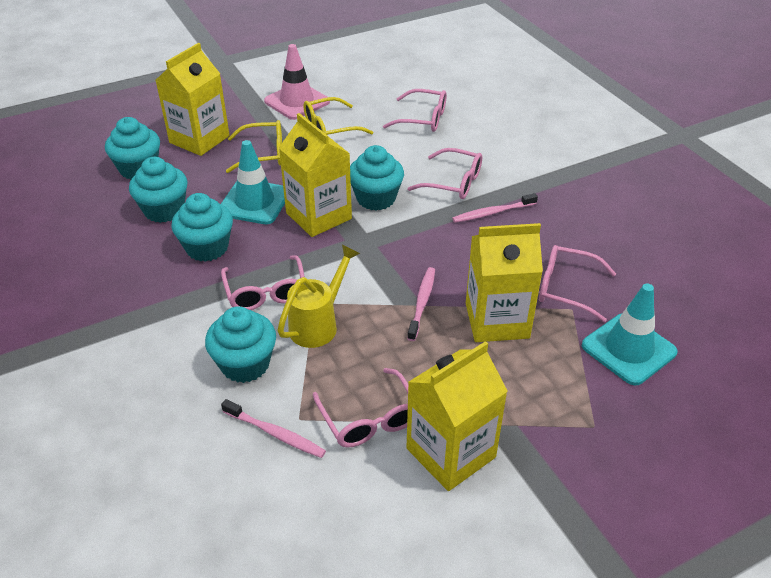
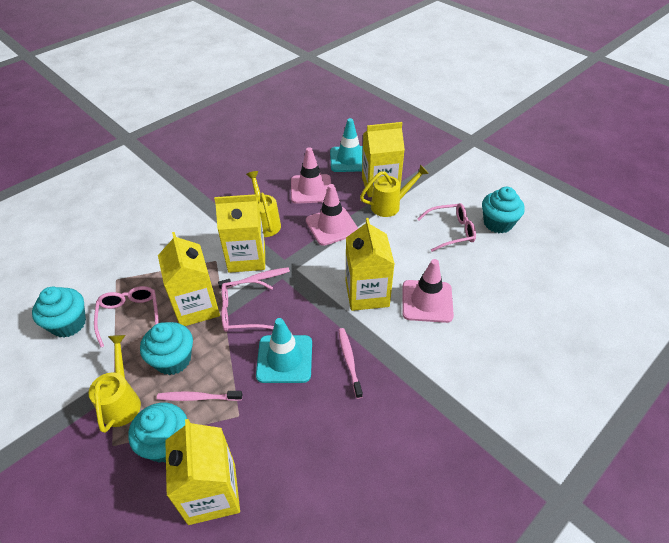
pink glasses: [221,255,305,310] [313,368,408,447] [383,89,447,132] [407,148,482,199] [539,245,616,322] = 5 -> [94,286,159,347] [221,280,274,332] [417,203,476,252] = 3
pink traffic cone: [264,44,330,120] = 1 -> [291,147,331,204] [306,184,359,246] [402,259,454,323] = 3
turquoise cupcake: [105,117,160,180] [129,157,188,223] [171,193,233,262] [205,306,276,383] [350,145,404,210] = 5 -> [32,287,86,337] [128,403,187,463] [140,322,193,375] [482,187,525,233] = 4
yellow carton: [155,43,230,156] [279,113,352,237] [406,341,507,491] [466,223,543,342] = 4 -> [158,232,220,326] [165,419,240,525] [214,194,265,273] [346,218,395,311] [362,122,405,197] = 5
yellow glasses: [226,120,282,173] [303,97,373,135] = 2 -> none = 0
yellow watering can: [277,245,360,348] = 1 -> [88,335,141,433] [246,171,281,237] [360,164,429,217] = 3

